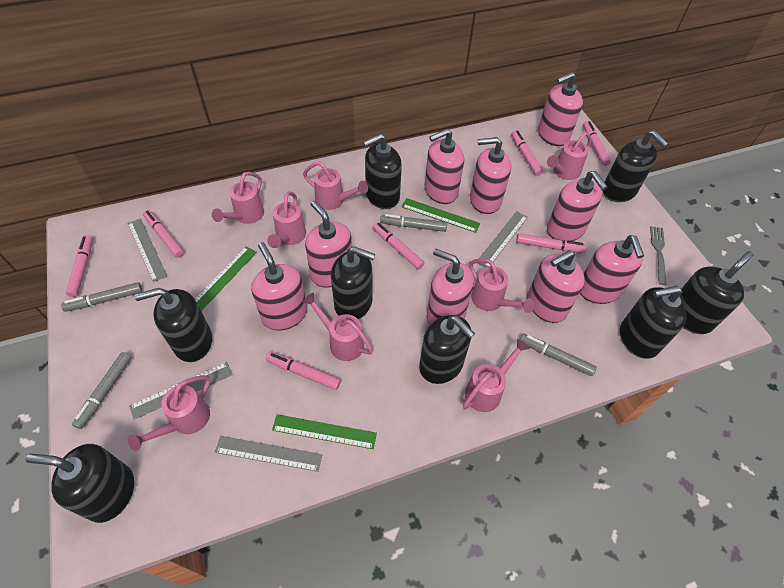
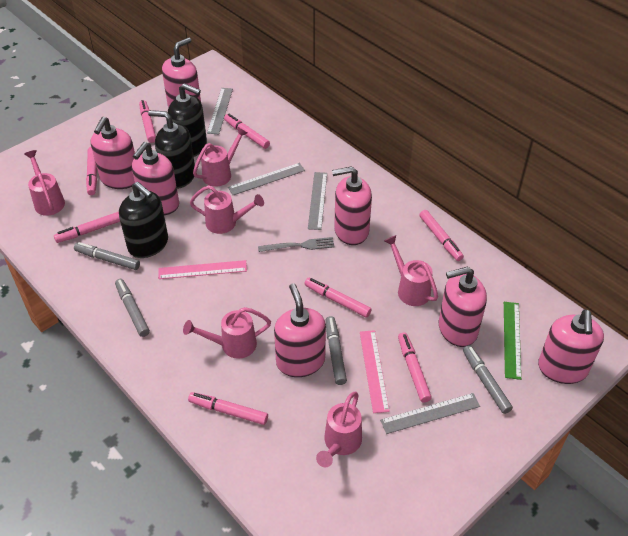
black soap dispenser: [25,444,134,523] [134,288,212,362] [331,246,375,319] [363,134,402,209] [419,315,475,384] [602,130,668,202] [620,286,686,359] [679,251,753,334] = 8 -> [119,182,168,258] [148,110,195,189] [168,83,207,157] = 3
green ruler: [195,246,257,311] [272,414,377,449] [401,198,480,233] = 3 -> [504,302,521,380] = 1
pink marker: [66,235,93,297] [143,210,184,257] [266,352,341,390] [373,222,424,269] [511,130,543,176] [516,233,587,253] [583,121,611,166] = 7 -> [54,212,120,243] [86,147,97,195] [139,100,156,143] [188,392,268,425] [224,114,270,149] [305,278,371,318] [398,333,432,402] [419,210,464,261] = 8
pink ruler: none = 0 -> [158,260,247,279] [360,330,390,413] = 2
pink soap dispenser: [251,242,307,330] [305,200,352,288] [425,129,464,204] [427,248,474,324] [470,137,511,214] [527,250,585,323] [538,72,583,146] [547,171,608,241] [580,235,644,304] = 9 -> [91,117,135,189] [132,142,179,215] [162,38,201,107] [274,283,326,377] [332,166,372,245] [439,267,487,347] [538,309,604,384] = 7
pink watering can: [128,375,211,451] [212,172,264,224] [267,192,306,248] [302,293,373,361] [303,162,368,210] [463,339,530,412] [469,259,534,313] [547,132,591,180] = 8 -> [24,150,65,216] [183,307,271,359] [189,185,264,234] [193,127,247,187] [316,391,362,467] [384,235,438,306] = 6

